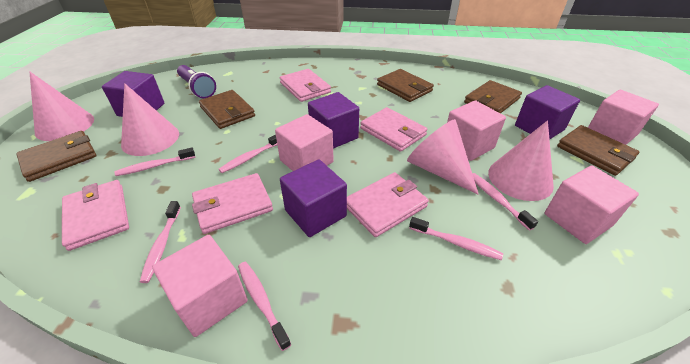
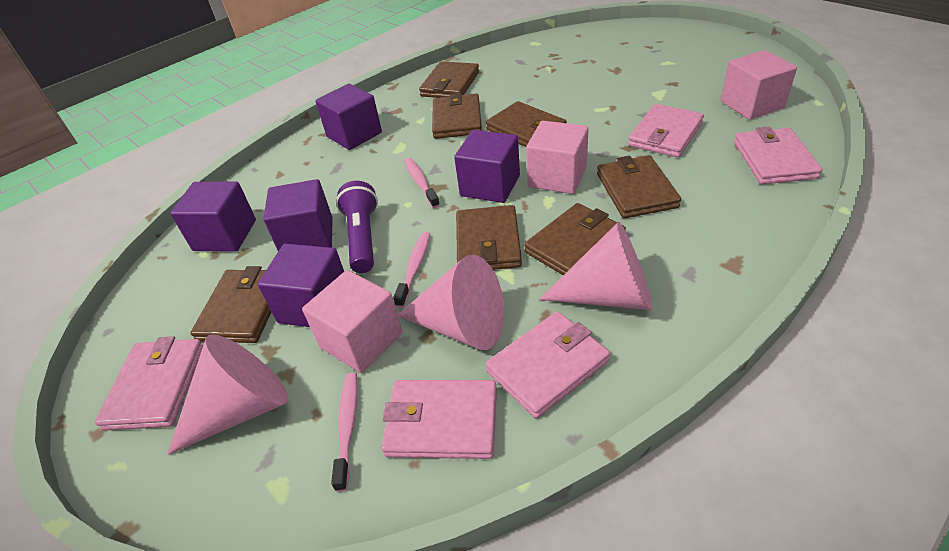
brown wallet: [16,131,97,182] [199,90,255,129] [377,69,434,102] [464,80,522,114] [557,125,639,176] = 5 -> [191,266,271,343] [419,61,479,98] [432,93,482,139] [456,205,522,270] [486,101,567,147] [524,203,626,275] [597,155,681,218] = 7
pink cone: [29,71,94,141] [121,83,179,156] [407,119,479,195] [488,121,554,201] = 4 -> [167,334,288,455] [398,254,504,350] [539,221,652,310] = 3
pink cube: [152,235,248,337] [275,114,334,171] [447,100,506,161] [544,166,639,244] [588,90,659,145] = 5 -> [302,270,402,373] [526,121,588,194] [721,50,797,120] = 3
pink toothbrush: [115,148,195,176] [140,201,181,283] [218,134,277,173] [238,262,291,351] [409,217,503,260] [472,173,538,231] = 6 -> [331,373,358,492] [393,232,430,308] [404,158,440,208] = 3
purple cube: [102,71,164,117] [280,159,347,237] [308,92,359,149] [515,85,580,139] = 4 -> [170,182,256,252] [258,244,344,327] [263,179,333,251] [315,84,382,150] [454,130,520,203] = 5

